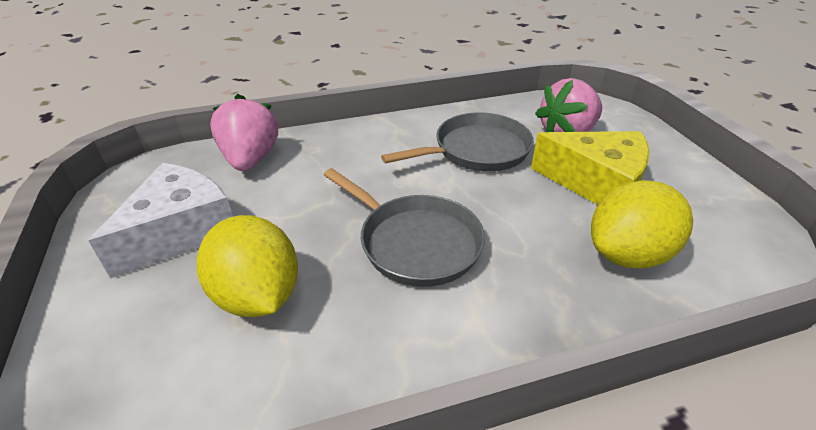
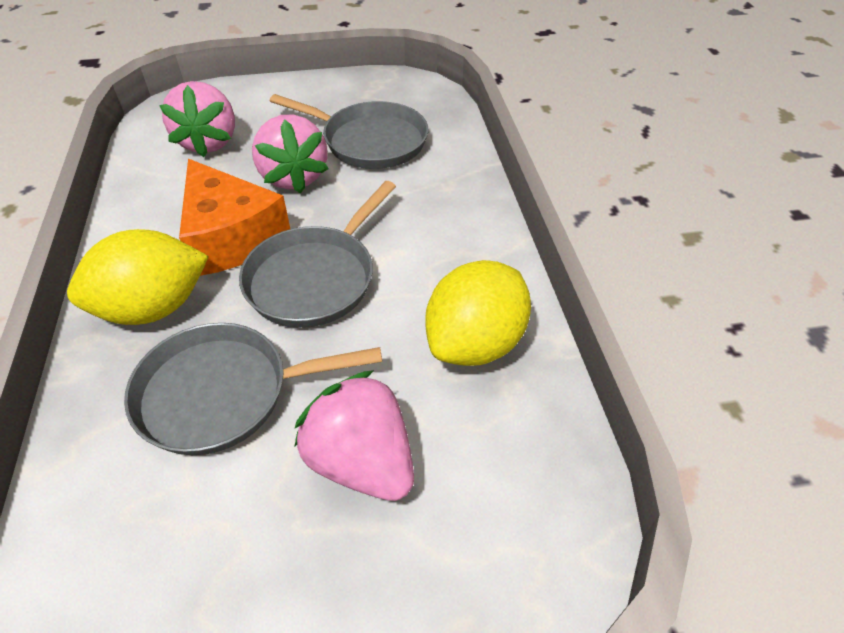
grey pan: [324,168,485,287] [381,112,534,171] = 2 -> [124,323,382,455] [239,181,396,328] [270,94,429,169] = 3
orange cheese: none = 0 -> [179,159,290,276] = 1
pink strawberry: [210,94,278,171] [535,78,602,132] = 2 -> [159,81,235,157] [252,115,329,193] [294,370,414,501] = 3
white cheese: [88,163,233,279] = 1 -> none = 0
yellow cheese: [531,131,649,205] = 1 -> none = 0

